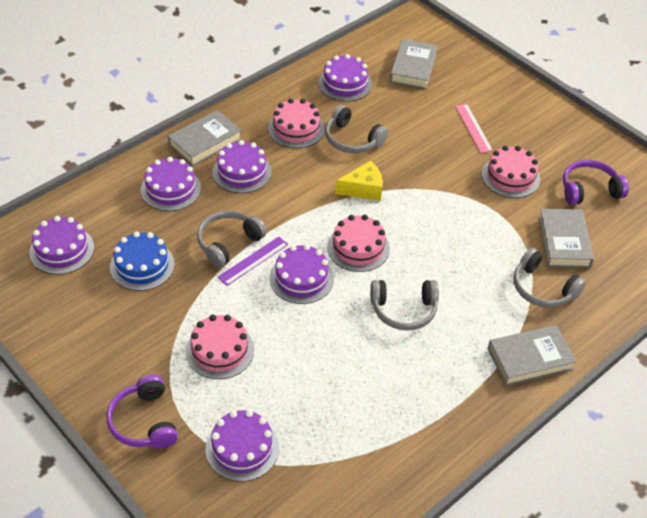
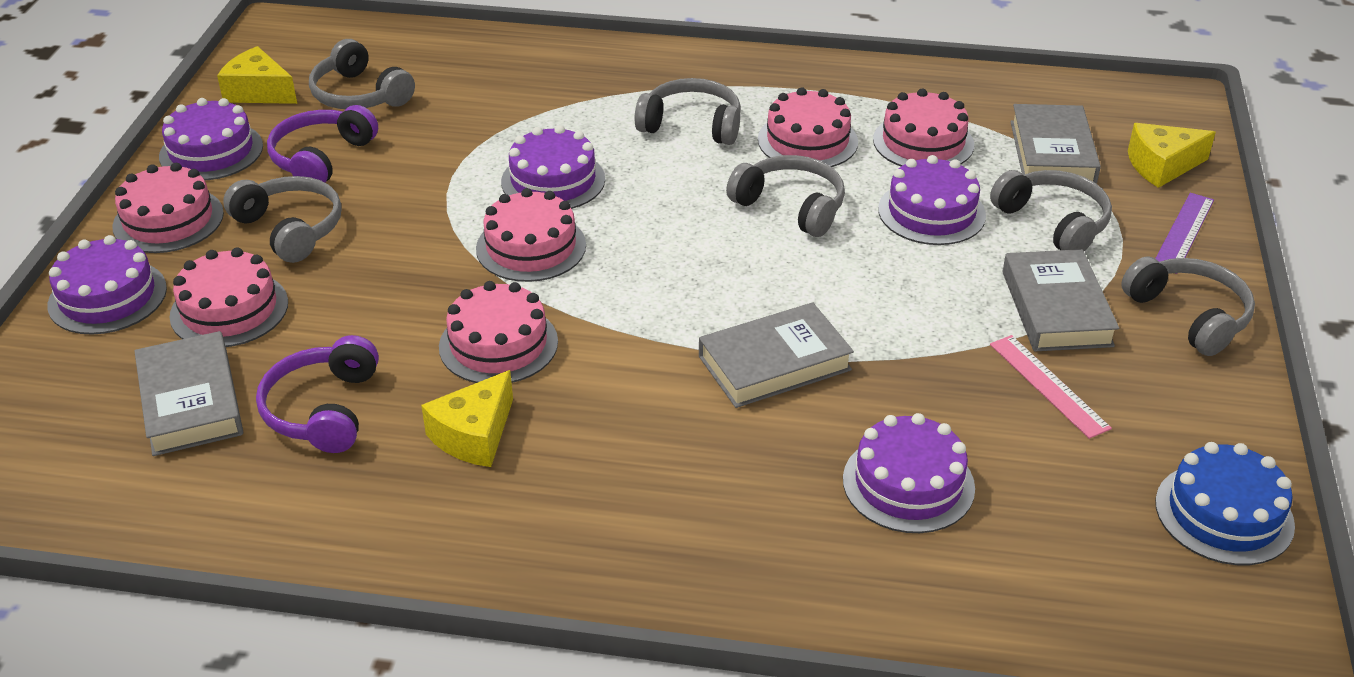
grey headphones: [197,211,267,268] [325,105,388,153] [370,280,439,331] [513,248,586,308] = 4 -> [223,176,342,263] [309,39,415,109] [635,78,741,145] [726,155,845,237] [990,170,1112,251] [1121,257,1255,356] = 6
pink cake: [186,315,254,379] [268,98,325,148] [327,215,390,272] [482,146,540,198] = 4 -> [112,163,224,253] [169,247,288,347] [439,281,558,383] [476,188,586,282] [758,87,858,167] [873,89,974,166] = 6
purple cake: [29,216,94,275] [141,157,201,211] [206,410,279,482] [213,140,272,193] [270,244,334,304] [318,54,372,102] = 6 -> [47,235,167,335] [159,98,263,180] [501,125,605,209] [843,413,975,533] [878,155,986,245] = 5
yellow cheese: [335,161,383,201] = 1 -> [217,46,297,104] [421,370,513,467] [1128,123,1216,188] = 3

